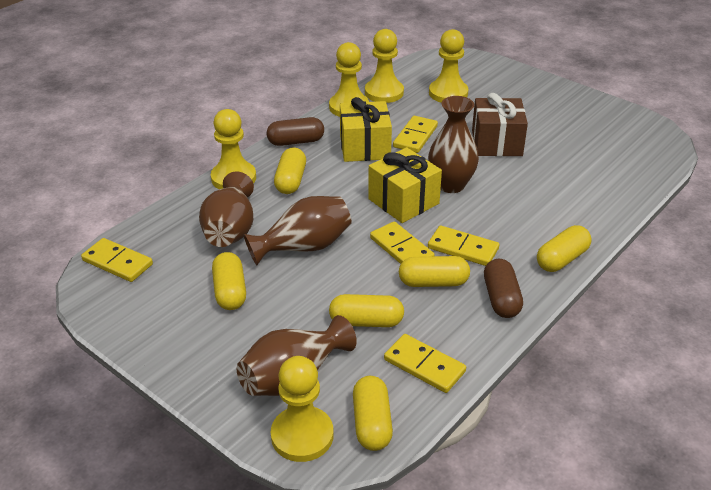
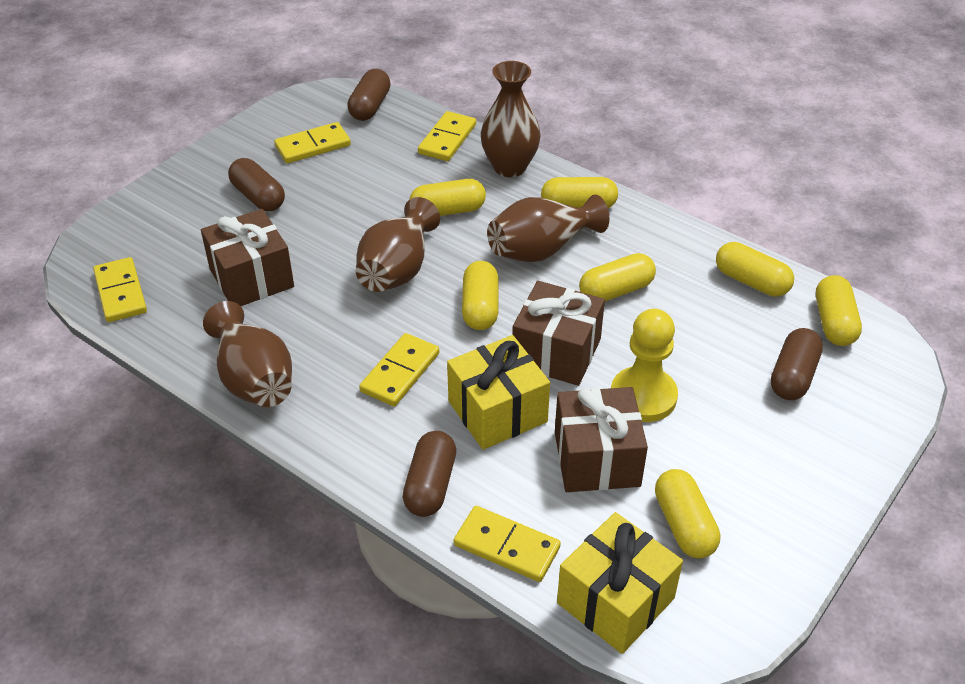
brown capsule: [267,117,324,146] [484,259,523,318] = 2 -> [228,158,285,211] [347,69,391,121] [403,431,456,517] [771,328,823,400] = 4
brown gift: [472,93,528,156] = 1 -> [201,209,294,306] [512,281,605,386] [555,387,648,492] = 3
yellow capsule: [212,252,246,310] [274,147,306,194] [329,294,404,327] [353,376,393,451] [399,256,470,287] [537,225,592,272] = 6 -> [409,179,486,216] [462,261,499,330] [541,177,618,208] [579,253,656,302] [655,469,720,559] [716,242,794,297] [816,275,862,346] = 7
yellow pawn: [211,109,256,189] [271,356,334,462] [329,42,369,117] [365,29,404,103] [429,29,469,103] = 5 -> [611,309,678,422] = 1

